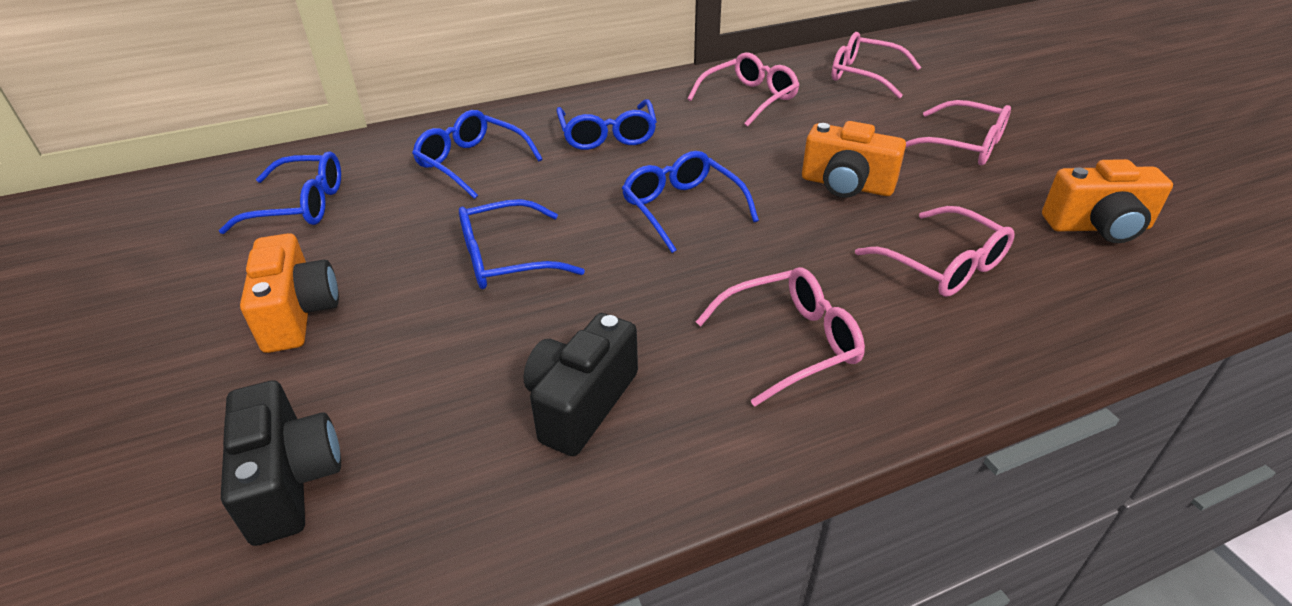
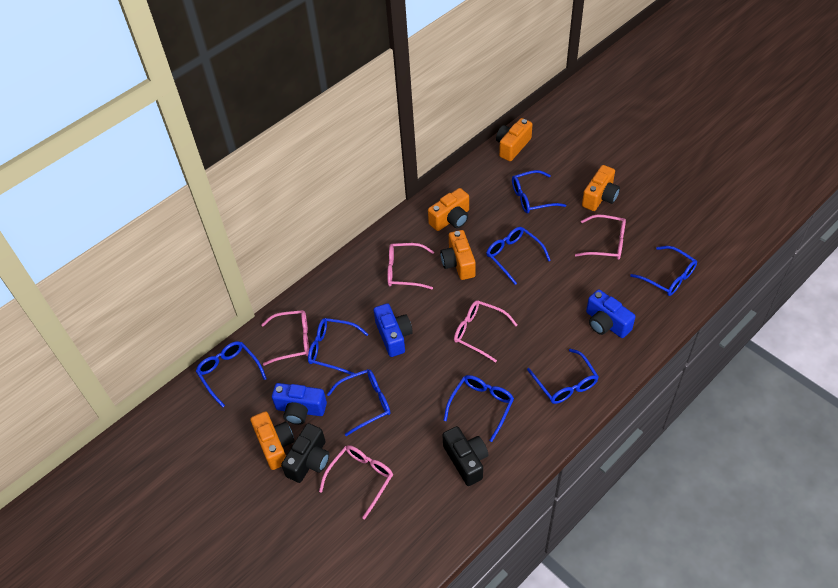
blue camera: none = 0 -> [272,383,327,425] [374,303,413,357] [586,289,636,338] = 3
blue glasses: [219,151,341,234] [412,110,543,199] [459,199,585,289] [556,99,657,150] [622,151,759,253] = 5 -> [196,341,267,407] [308,318,369,375] [327,369,391,436] [444,375,514,442] [486,227,551,285] [512,170,566,213] [527,349,599,404] [630,246,697,296] = 8
orange camera: [240,233,339,353] [802,121,906,198] [1042,159,1173,243] = 3 -> [250,411,295,470] [428,188,469,231] [440,230,476,280] [496,118,533,161] [582,165,620,211] = 5

